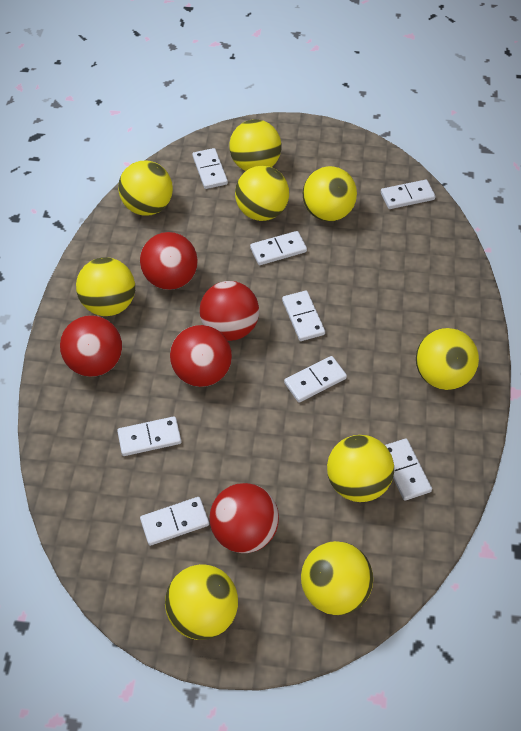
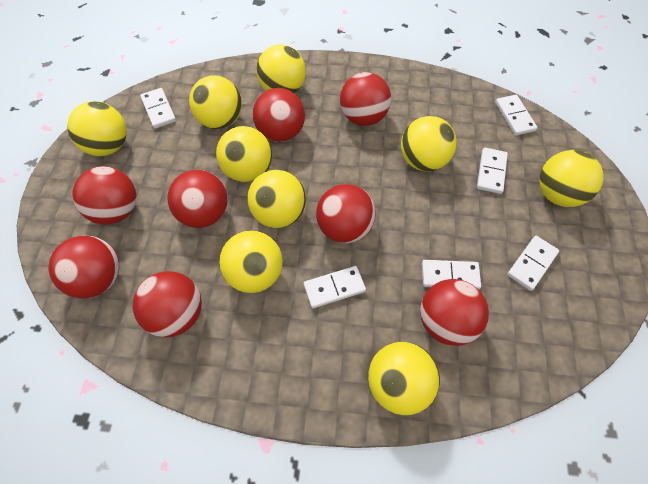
red ball: [60,315,122,377] [140,232,198,290] [170,325,232,387] [200,281,259,341] [210,483,279,553] = 5 -> [49,235,119,298] [72,166,136,225] [133,271,202,337] [167,170,228,228] [252,88,305,142] [316,184,376,243] [340,72,391,126] [420,279,489,346] = 8
white domino: [117,416,181,456] [140,497,209,546] [192,148,228,189] [250,231,307,265] [282,291,325,341] [284,356,347,402] [381,180,436,209] [385,438,432,501] = 8 -> [140,88,176,129] [304,266,366,308] [422,260,481,289] [477,148,508,194] [495,95,538,136] [507,236,559,291] = 6

